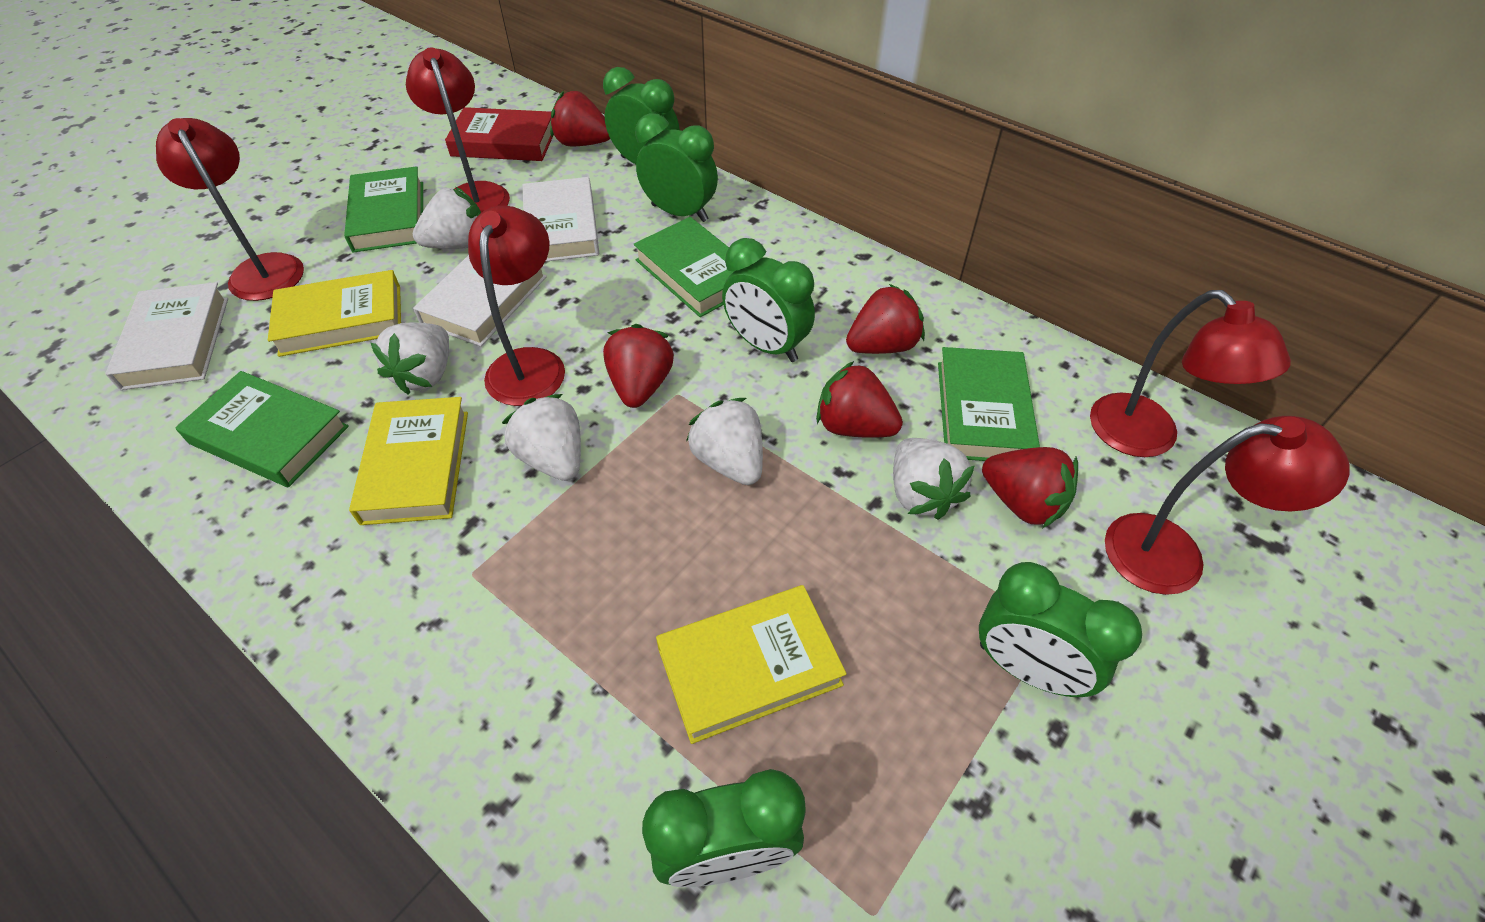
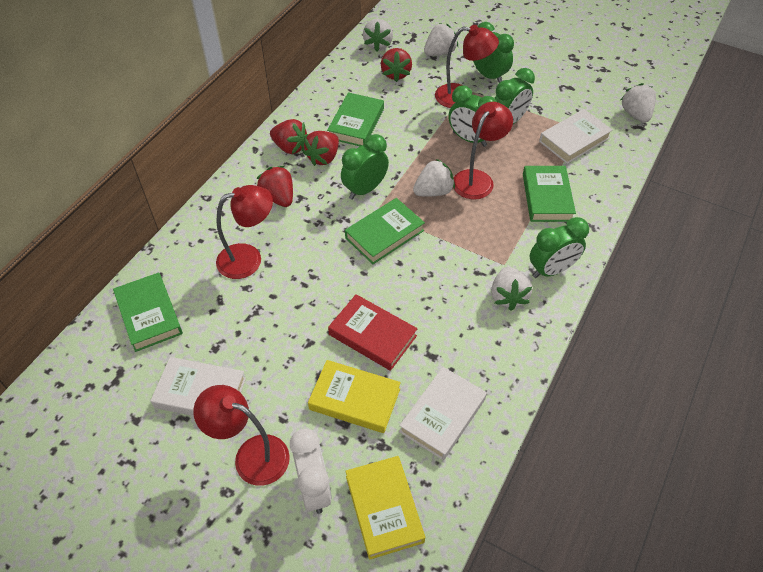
red lamp: [156,118,304,301] [406,47,510,213] [468,206,565,406] [1090,290,1291,457] [1105,416,1350,595] = 5 -> [193,385,290,486] [216,185,273,279] [435,25,499,108] [454,102,513,199] = 4
red strawberry: [550,91,610,146] [603,324,674,408] [816,361,903,438] [846,284,925,354] [982,447,1078,528] = 5 -> [257,166,293,207] [270,119,308,154] [303,131,339,166] [381,48,412,82] = 4
white clock: none = 0 -> [290,429,332,514] = 1
yellow book: [268,270,401,357] [349,397,468,525] [656,585,847,744] = 3 -> [308,360,401,433] [345,456,425,560] = 2

